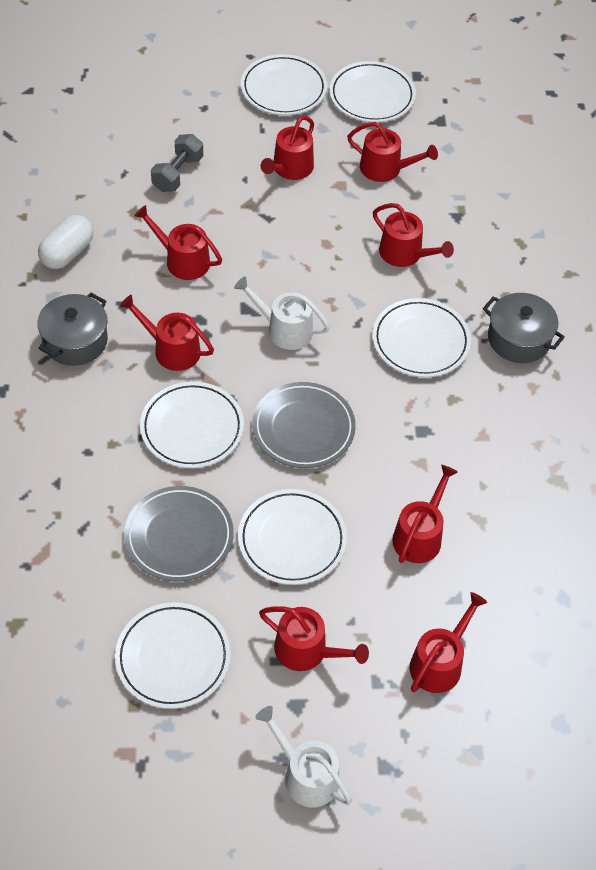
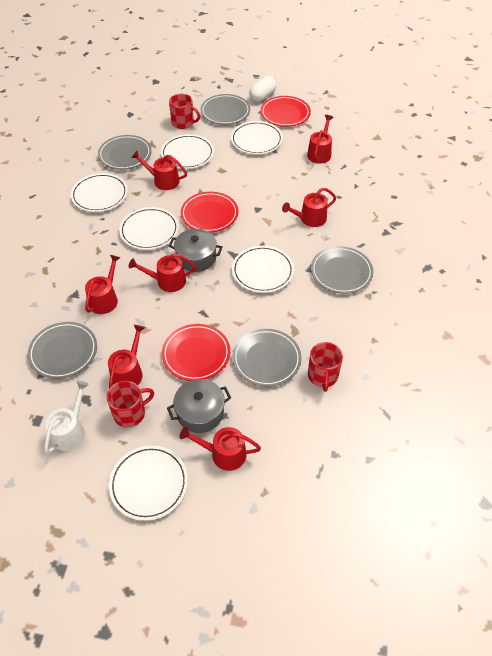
grey dumbbell: [151,134,203,192] = 1 -> none = 0
grey plate: [124,486,234,581] [252,382,356,468] = 2 -> [28,322,97,379] [98,135,152,170] [200,94,250,125] [232,329,301,387] [311,246,373,294] = 5
red mug: none = 0 -> [107,381,154,427] [169,94,200,129] [308,342,343,392] = 3
red plate: none = 0 -> [162,324,230,381] [181,192,238,233] [260,96,311,127] = 3
red watering can: [120,295,214,371] [134,205,222,280] [259,606,369,671] [260,116,314,180] [347,122,438,182] [373,203,454,267] [392,465,458,563] [410,592,487,693] = 8 -> [85,255,121,314] [108,325,145,389] [128,253,197,292] [131,151,187,190] [180,427,261,471] [282,188,336,227] [307,115,333,164] = 7
white watering can: [234,276,330,350] [255,706,352,808] = 2 -> [44,381,89,454] = 1

